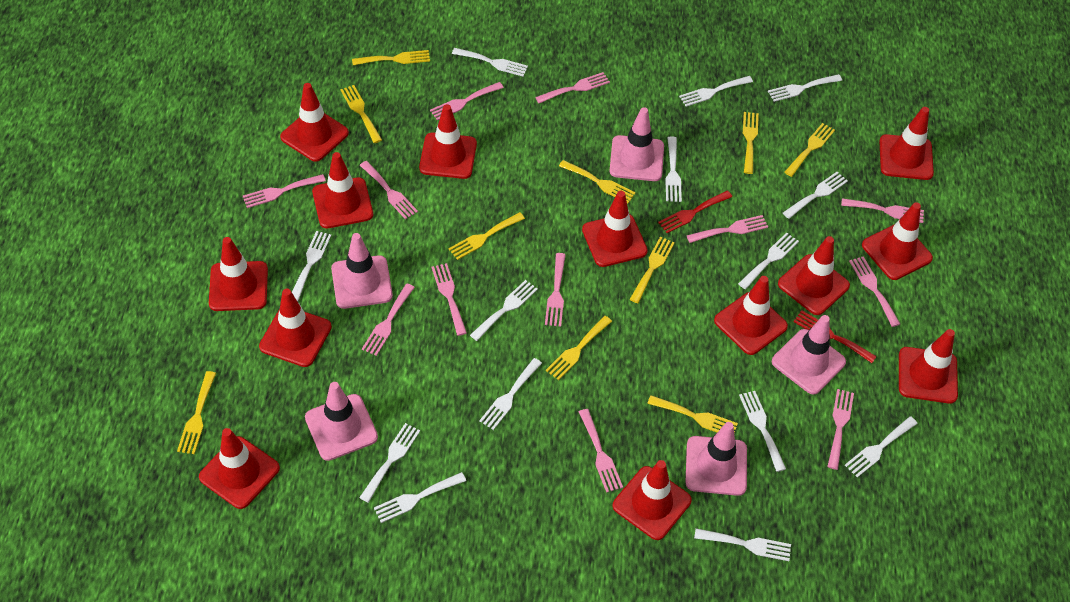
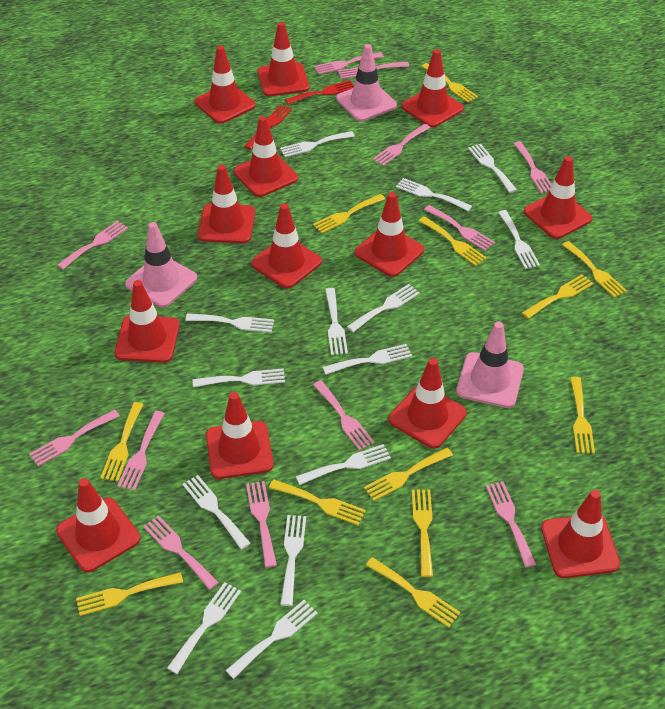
pink traffic cone: [305,382,378,461] [331,233,393,309] [609,107,664,181] [685,422,747,496] [772,315,846,395] = 5 -> [125,222,197,308] [336,44,397,121] [456,322,524,408] = 3
yellow fork: [177,371,216,454] [340,85,382,143] [352,50,430,65] [449,212,525,260] [546,316,612,380] [559,160,636,203] [629,237,675,303] [647,395,738,433] [743,112,759,174] [785,123,835,177] = 10 -> [76,572,183,616] [100,402,144,481] [269,479,366,525] [313,194,385,233] [364,448,453,501] [366,557,460,627] [412,489,433,577] [419,217,487,266] [421,63,478,102] [522,274,594,319] [562,241,627,298] [570,377,595,454] = 12

